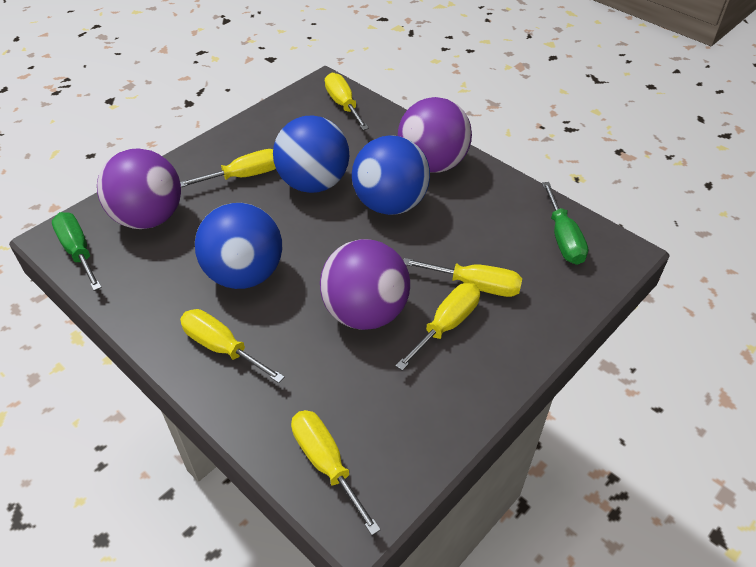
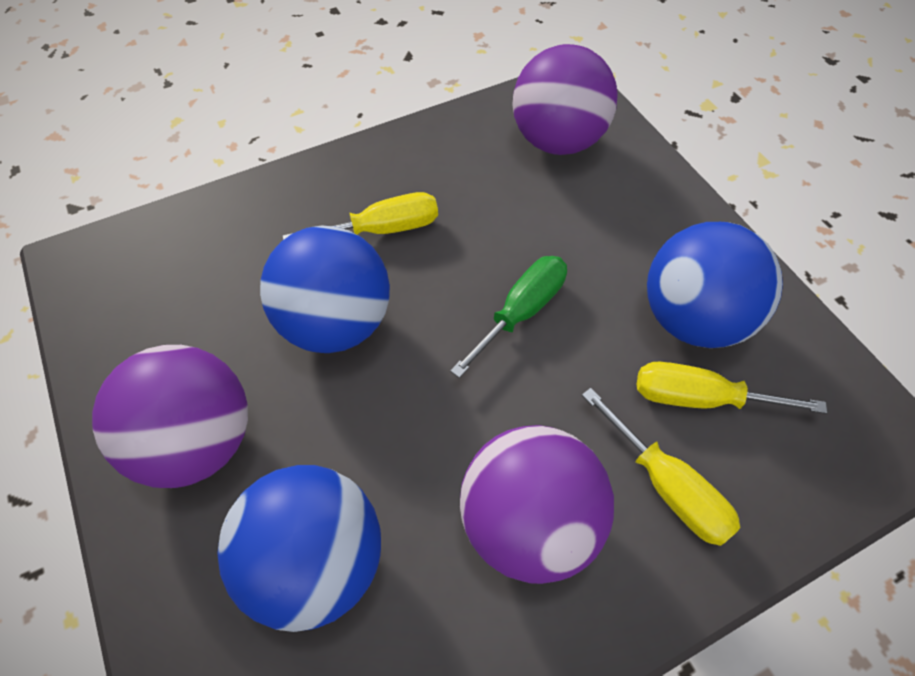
green screwdriver: [52,212,102,291] [542,182,588,265] = 2 -> [450,256,567,378] = 1
yellow screwdriver: [180,149,276,187] [180,309,285,383] [291,410,381,535] [325,73,369,130] [396,283,480,371] [403,258,522,297] = 6 -> [283,192,438,240] [582,388,741,546] [637,362,827,414] = 3

